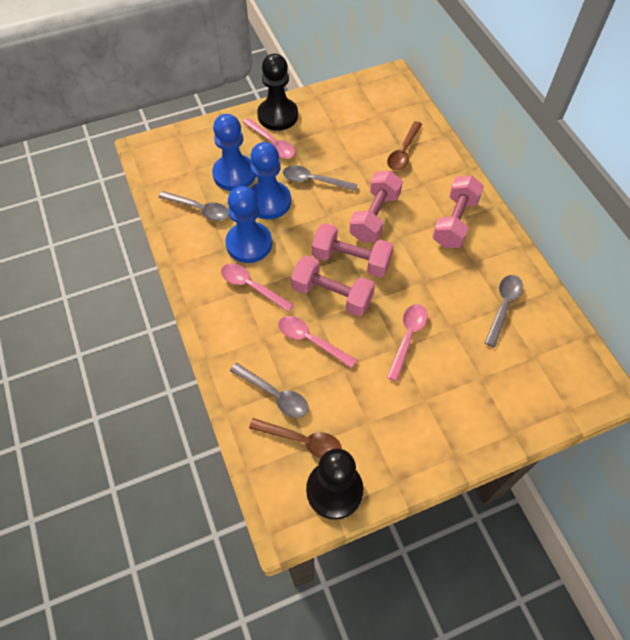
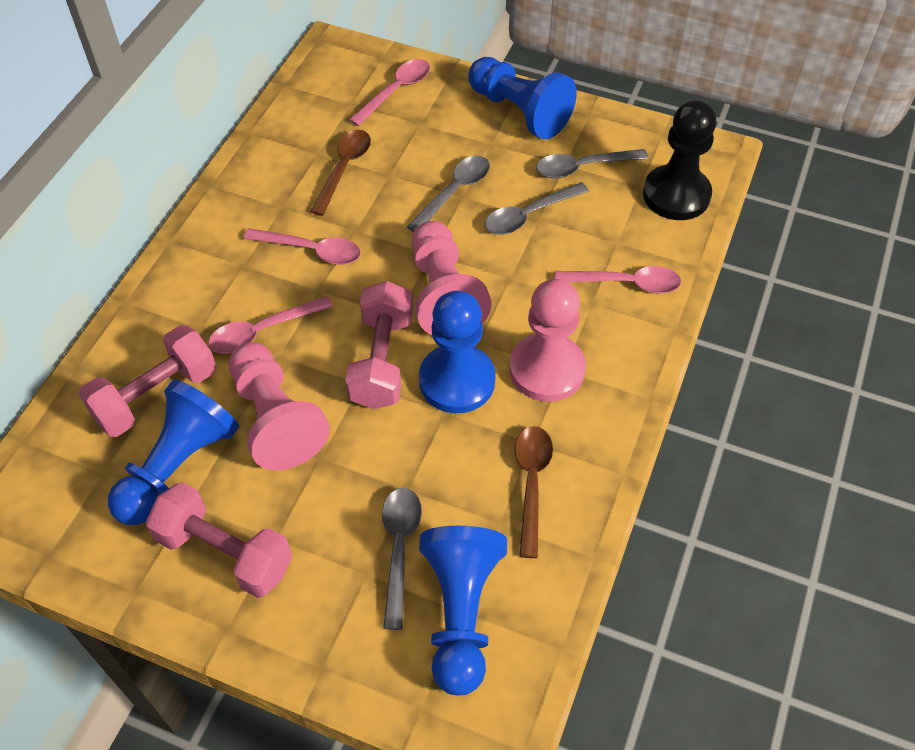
black pawn: [257,54,298,131] [306,448,363,520] = 2 -> [643,100,716,220] = 1
blue pawn: [212,114,256,191] [225,186,272,263] [250,142,291,219] = 3 -> [108,380,239,525] [419,291,495,413] [419,526,507,696] [468,57,577,139] = 4
pink dumbbell: [291,255,375,317] [312,223,394,278] [349,170,403,242] [432,175,484,248] = 4 -> [79,325,216,437] [146,482,292,598] [345,281,413,409] = 3
pink pawn: none = 0 -> [229,342,330,470] [411,221,492,335] [509,279,586,402] = 3

